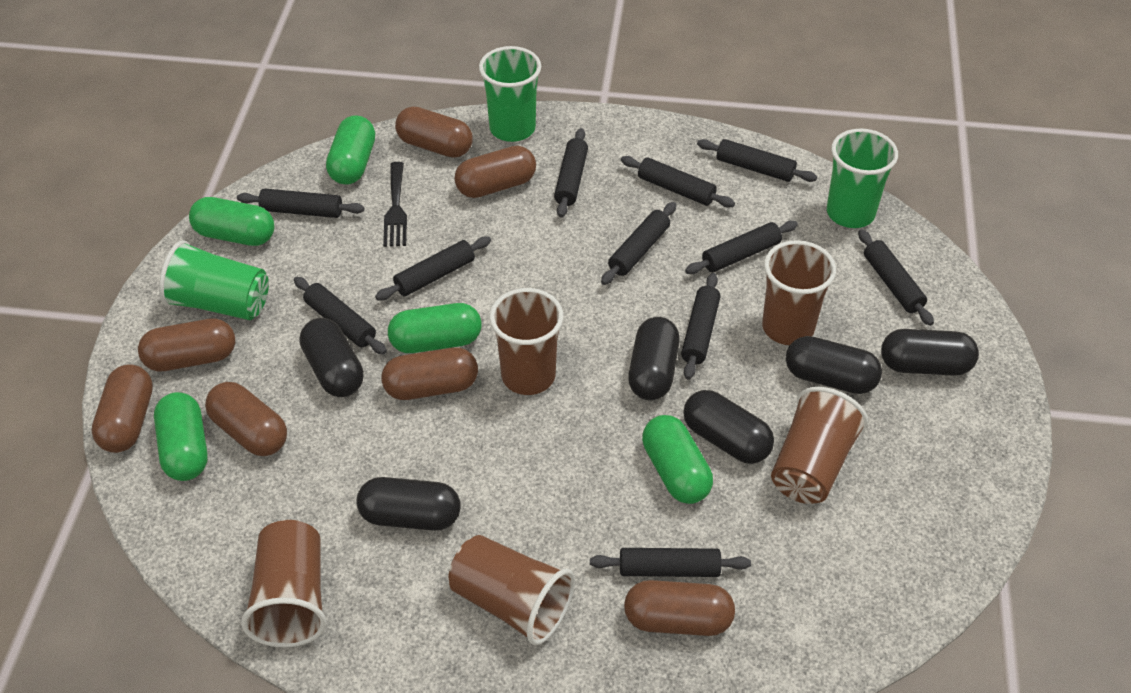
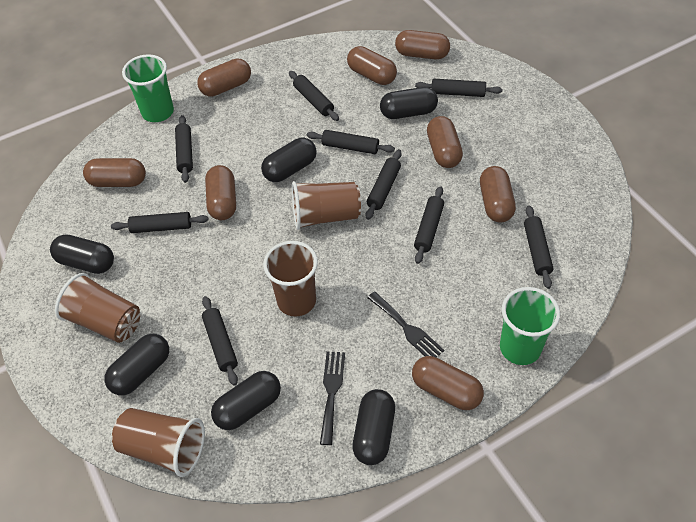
black fork: [383,162,407,247] = 1 -> [320,351,345,445] [367,292,444,358] = 2
black rolling pin: [237,188,364,218] [294,277,387,355] [375,237,491,301] [554,128,588,218] [590,548,751,577] [601,202,676,285] [621,156,735,208] [681,273,720,380] [685,221,798,274] [697,139,817,182] [858,229,934,326] = 11 -> [111,212,209,233] [175,115,193,183] [202,296,238,386] [289,71,339,121] [307,130,395,154] [366,149,402,220] [414,186,444,264] [415,79,502,97] [524,205,553,289] = 9
brown capsule: [92,364,153,453] [138,318,235,371] [205,382,287,456] [382,347,478,400] [395,106,473,158] [454,146,536,198] [624,580,735,636] = 7 -> [83,158,146,187] [197,58,251,97] [205,165,236,220] [347,46,397,85] [395,30,450,60] [412,356,484,410] [427,116,463,168] [480,166,516,223] = 8
brown cup: [241,520,326,648] [449,535,575,645] [490,288,563,395] [762,240,836,345] [771,387,868,504] = 5 -> [55,273,140,343] [112,408,205,477] [263,241,318,317] [292,181,361,230] = 4
green capsule: [154,392,208,481] [189,197,274,246] [326,115,375,184] [388,303,481,353] [642,415,713,504] = 5 -> none = 0
green cup: [159,240,269,320] [479,46,541,142] [827,128,898,228] = 3 -> [122,54,174,122] [500,287,560,365] = 2

